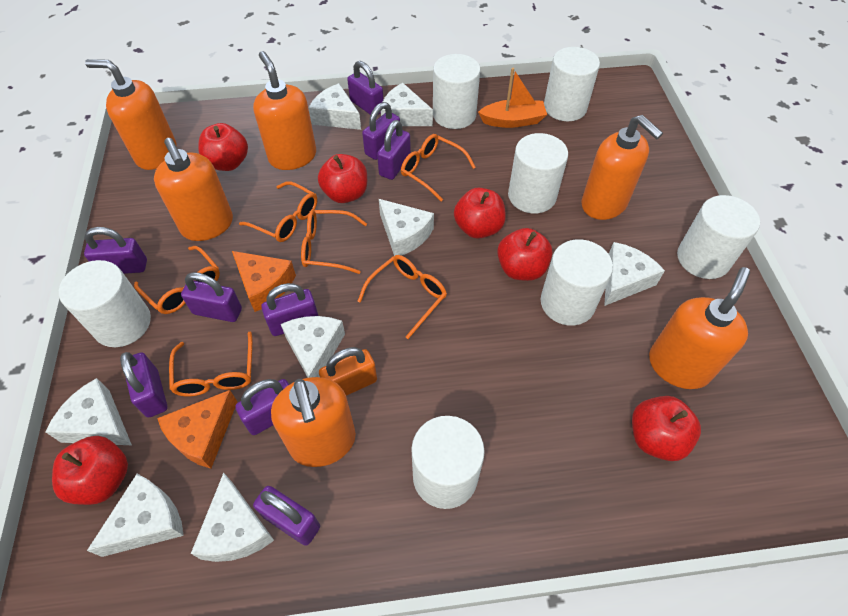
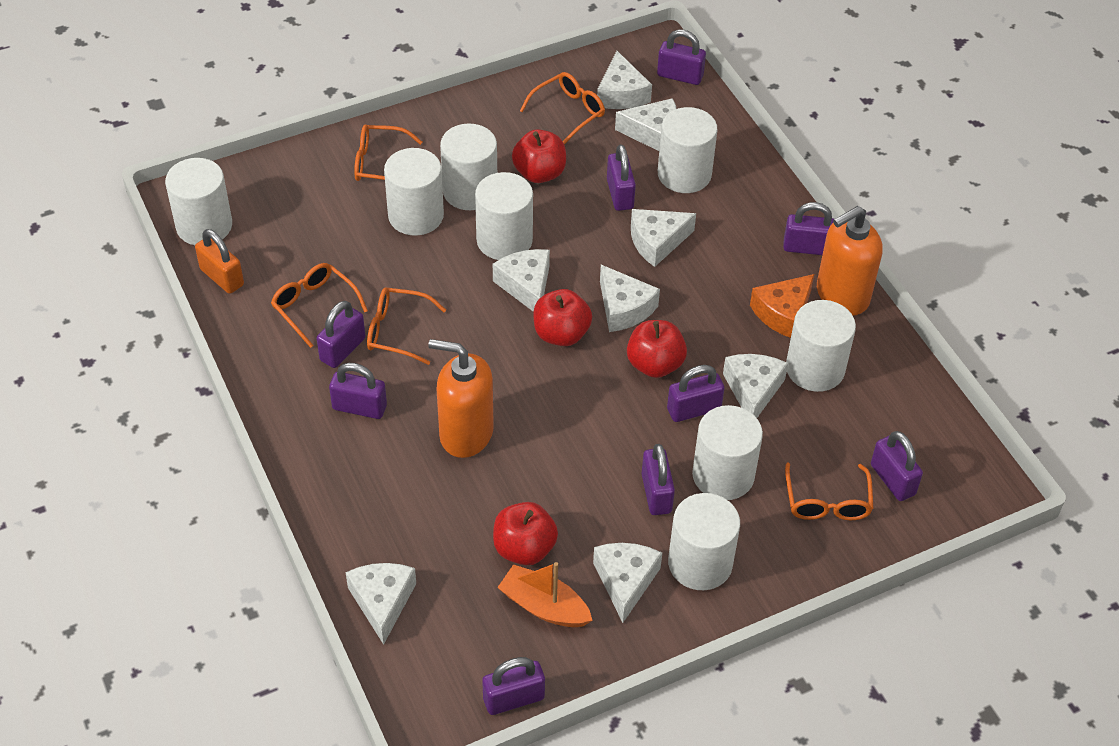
orange cheese: [157,390,238,469] [232,251,296,312] = 2 -> [750,274,814,338] = 1
orange glasses: [134,246,220,314] [169,332,252,396] [239,181,317,242] [301,210,367,274] [357,255,447,339] [401,134,476,202] = 6 -> [271,263,368,348] [354,125,422,181] [367,287,446,365] [520,72,605,145] [785,463,874,520] = 5
orange soap dispenser: [85,59,177,170] [154,138,233,241] [253,51,316,170] [271,377,356,467] [581,115,663,220] [649,267,750,389] = 6 -> [428,339,494,458] [817,206,882,316] = 2
red apple: [52,436,128,505] [198,123,248,171] [318,154,367,203] [454,188,506,239] [497,228,552,281] [632,396,701,461] = 6 -> [493,502,558,565] [512,129,566,183] [533,289,592,346] [627,320,687,378] = 4
white cylinder: [59,260,151,347] [411,416,485,509] [433,54,480,129] [508,133,568,214] [541,239,613,326] [544,47,600,121] [677,195,760,279] = 7 -> [165,158,232,245] [384,148,444,236] [440,124,497,210] [475,172,533,260] [658,107,717,193] [668,493,740,590] [692,405,763,500] [786,300,856,392] = 8

